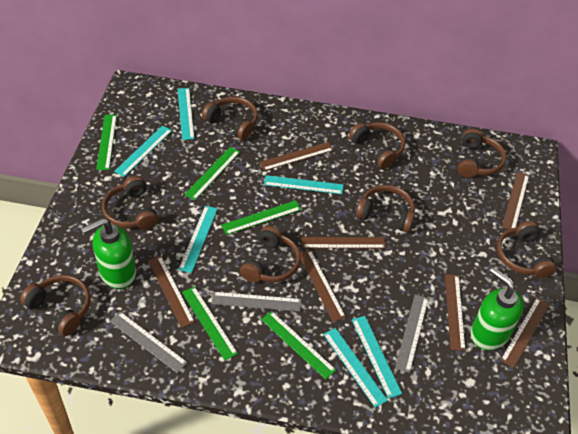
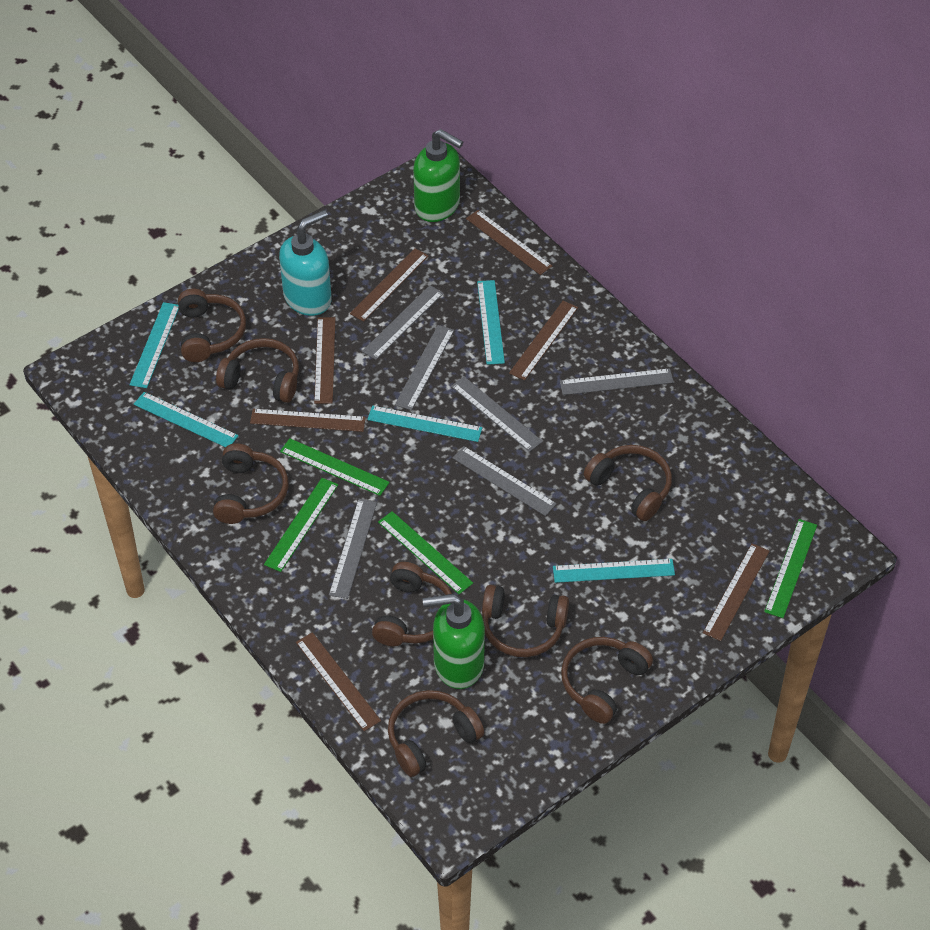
green ruler: [96,115,117,170] [182,286,238,360] [184,147,240,200] [221,200,301,235] [261,311,336,379] = 5 -> [264,478,338,572] [280,438,390,496] [378,511,473,594] [764,519,817,618] = 4
grey ruler: [110,311,188,373] [212,292,301,311] [395,294,429,373] = 3 -> [329,499,377,599] [362,285,444,360] [395,325,454,410] [451,377,543,452] [453,446,557,516] [560,368,674,395] = 6
turquoise ruler: [114,126,172,177] [178,88,194,140] [178,206,218,273] [264,175,343,194] [323,328,388,408] [352,316,402,398] = 6 -> [129,302,179,388] [134,392,239,447] [367,406,482,442] [477,280,505,365] [553,559,675,583] = 5
turquoise soap dispenser: none = 0 -> [279,210,332,316] = 1

